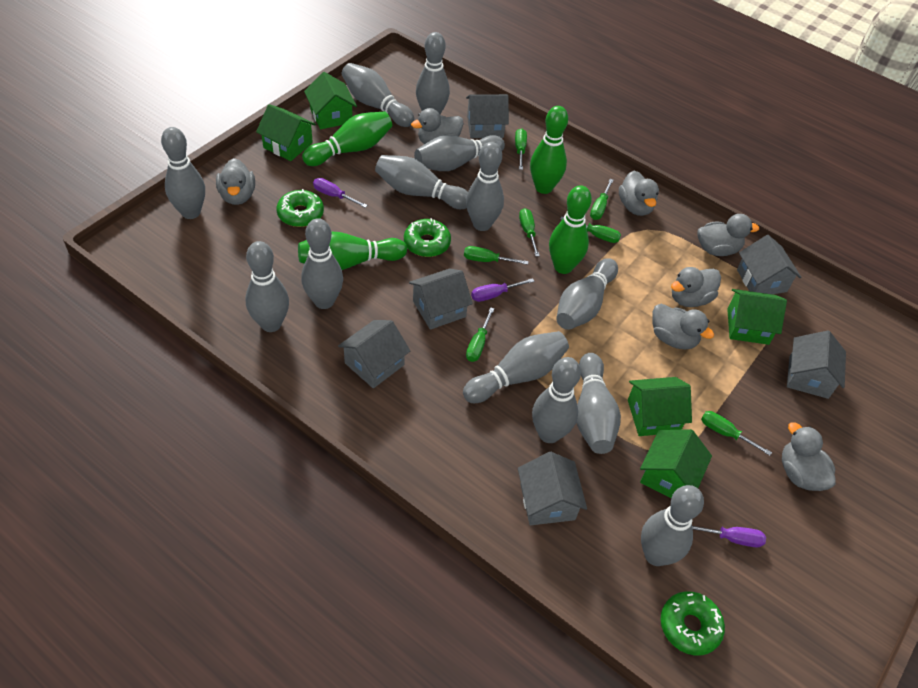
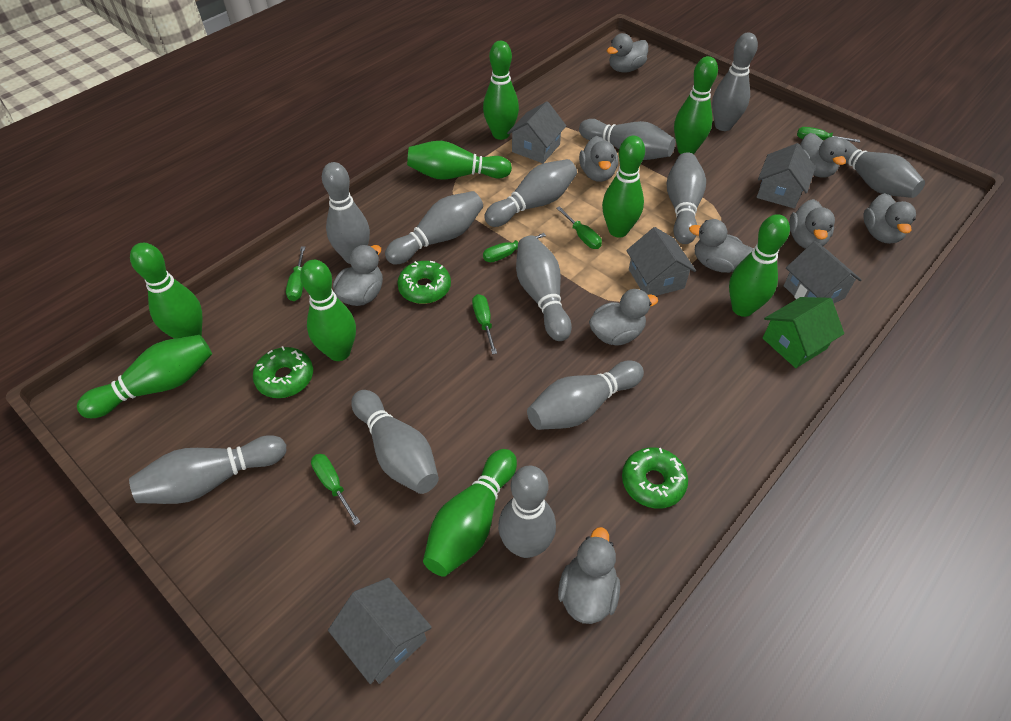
green bowling pin: [298,232,407,270] [302,111,392,166] [530,106,568,194] [549,185,592,274] = 4 -> [77,335,212,418] [130,243,202,339] [300,260,356,361] [407,141,512,180] [423,449,517,577] [483,41,519,140] [602,136,645,237] [674,56,718,154] [729,214,790,317] = 9
green house: [256,104,316,161] [304,72,357,129] [628,377,692,436] [640,429,712,498] [727,289,787,345] = 5 -> [763,297,844,368] = 1
green screwdriver: [464,246,529,265] [466,307,494,362] [515,128,527,170] [519,208,540,257] [560,216,621,243] [590,179,613,220] [701,411,772,456] = 7 -> [286,246,305,301] [311,454,360,525] [472,294,497,354] [483,233,546,262] [556,206,602,249] [797,127,860,143] = 6
grey bowling pin: [161,127,205,219] [246,241,289,332] [301,218,343,309] [342,63,414,127] [375,155,468,209] [414,135,505,171] [416,32,450,115] [463,331,569,403] [466,142,504,231] [532,357,581,443] [556,258,618,330] [576,353,621,454] [641,485,704,566] = 13 -> [129,435,286,504] [322,162,370,264] [351,390,439,494] [385,191,483,264] [484,159,577,227] [498,466,556,558] [516,235,572,341] [527,360,644,430] [579,119,675,160] [667,152,706,244] [712,32,758,131] [842,139,925,198] = 12
grey duck: [216,158,255,205] [411,108,464,144] [619,171,659,216] [652,304,714,349] [671,267,721,307] [698,214,759,256] [782,422,836,491] = 7 -> [333,245,383,306] [558,527,620,624] [579,136,618,182] [589,289,658,345] [607,33,648,73] [689,219,753,273] [789,199,835,249] [800,133,847,178] [863,193,916,244] = 9
grey house: [338,320,410,388] [409,269,473,330] [466,94,509,138] [518,452,587,525] [737,235,801,294] [787,331,846,399] = 6 -> [328,578,432,684] [507,101,566,163] [626,227,696,296] [757,143,815,209] [784,241,861,303] = 5
purple screwdriver: [313,178,367,208] [471,278,534,302] [692,526,766,547] = 3 -> none = 0

